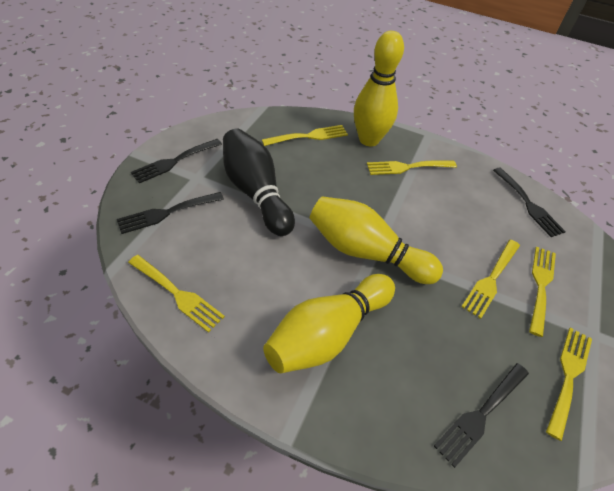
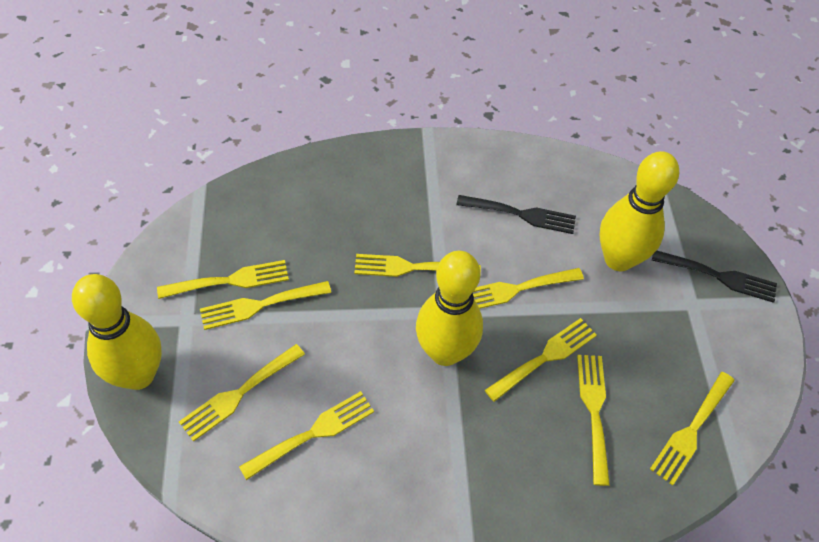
black bowling pin: [223,129,295,236] = 1 -> none = 0
black fork: [117,192,224,234] [131,139,222,183] [434,363,529,468] [493,168,566,237] = 4 -> [456,195,576,234] [652,251,777,303] = 2
yellow fork: [128,255,225,333] [262,125,348,146] [367,161,457,175] [461,240,520,319] [529,247,556,337] [546,328,592,441] = 6 -> [157,260,289,299] [179,344,305,442] [200,281,331,330] [239,391,374,480] [354,254,481,277] [473,268,584,309] [485,318,597,402] [577,355,610,486] [650,372,735,486] = 9

